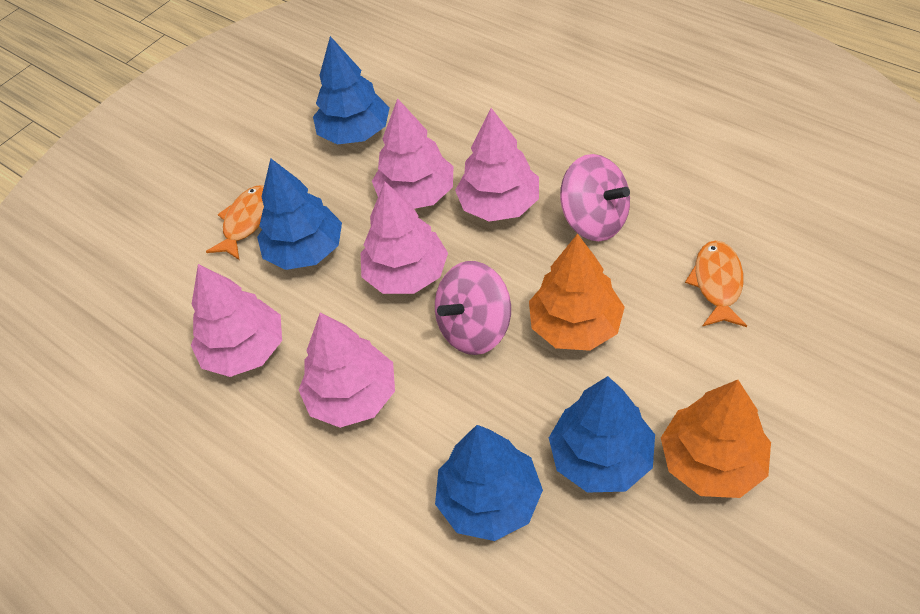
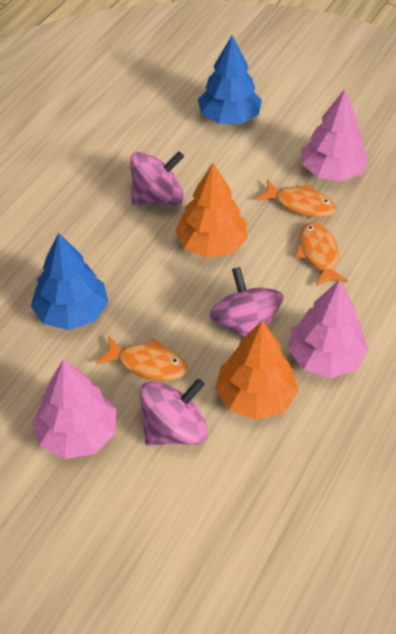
blue tree: [257,158,342,270] [313,36,390,145] [435,425,543,541] [549,376,655,493] = 4 -> [31,233,108,330] [198,35,262,124] = 2
orange fish: [206,186,264,260] [685,240,747,327] = 2 -> [96,336,187,381] [256,179,336,218] [295,222,348,286] = 3
pink spinning top: [435,261,511,355] [560,154,630,241] = 2 -> [130,151,184,206] [139,379,208,445] [209,267,284,338] = 3
pink tree: [191,264,282,377] [298,313,395,428] [360,182,448,294] [372,98,453,209] [455,108,539,222] = 5 -> [32,359,116,459] [288,279,369,378] [302,89,369,181] = 3

